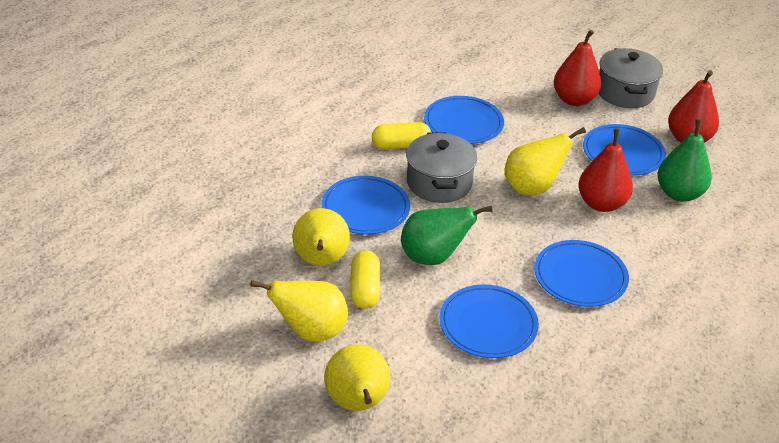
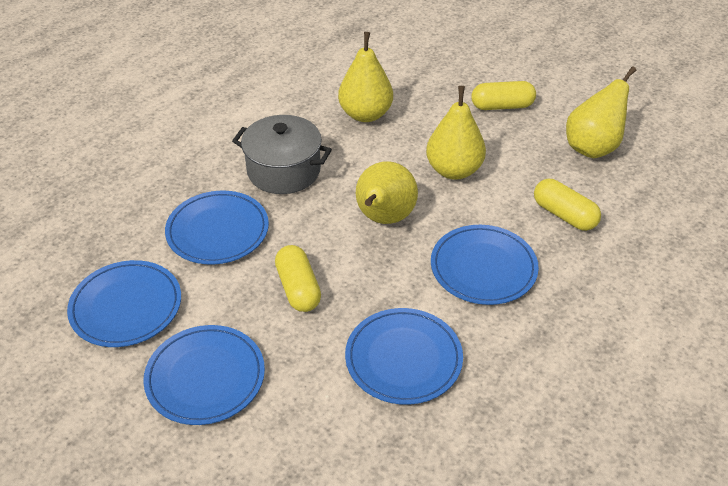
green pear: [401,205,493,265] [657,119,712,202] = 2 -> none = 0
grey pot: [406,132,477,203] [599,48,663,108] = 2 -> [232,115,332,194] = 1
red pear: [553,30,602,106] [578,128,633,212] [668,70,719,143] = 3 -> none = 0
yellow capsule: [350,250,380,309] [372,122,431,149] = 2 -> [275,245,321,312] [471,81,536,110] [534,179,601,231] = 3

